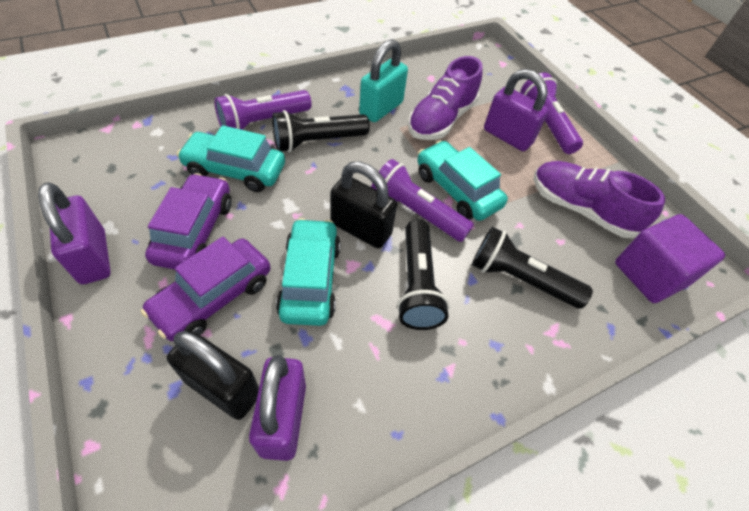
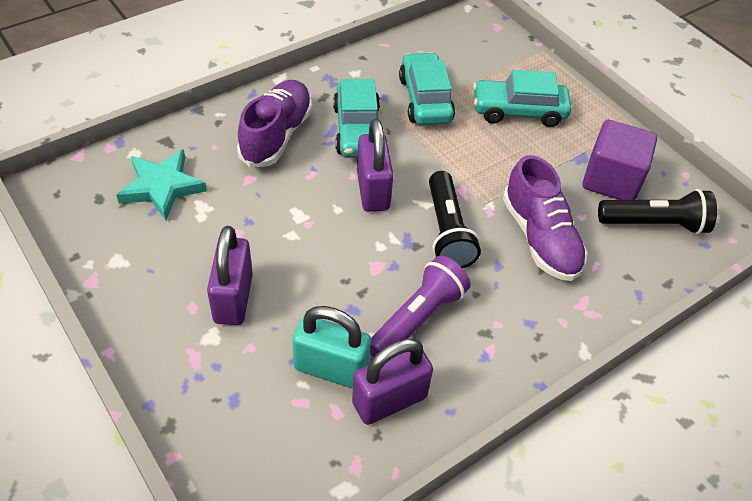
black flashlight: [272,110,370,152] [397,219,449,330] [472,226,593,309] = 3 -> [429,171,481,268] [598,189,717,235] = 2
black padlock: [167,331,259,420] [330,161,397,248] = 2 -> none = 0
purple car: [141,236,270,341] [145,173,232,270] = 2 -> none = 0
purple flashlight: [214,90,312,130] [371,159,474,242] [520,73,583,154] = 3 -> [370,256,471,357] = 1
turquoise star: none = 0 -> [116,149,207,220] = 1

